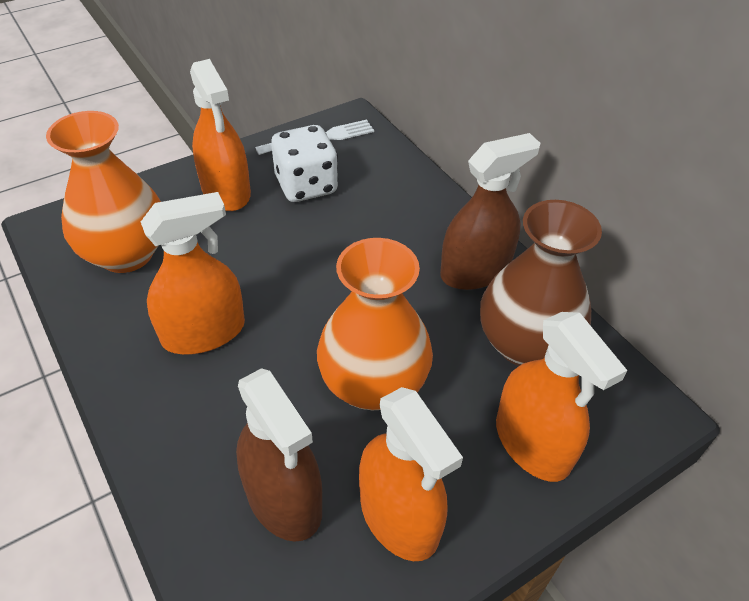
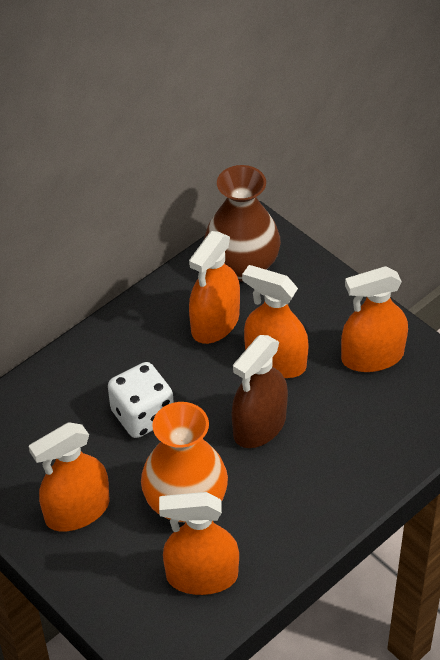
brown spray bottle: [236,368,322,542] [440,133,540,290] = 2 -> [232,335,288,448] = 1
orange spray bottle: [141,192,245,354] [190,59,251,211] [359,387,463,561] [496,312,628,482] = 4 -> [29,423,109,531] [159,492,239,595] [189,231,240,344] [242,265,309,378] [341,266,408,372] = 5
orange vase: [46,111,161,273] [317,238,433,410] = 2 -> [141,402,228,522] = 1
white fork: [255,120,374,155] = 1 -> none = 0

